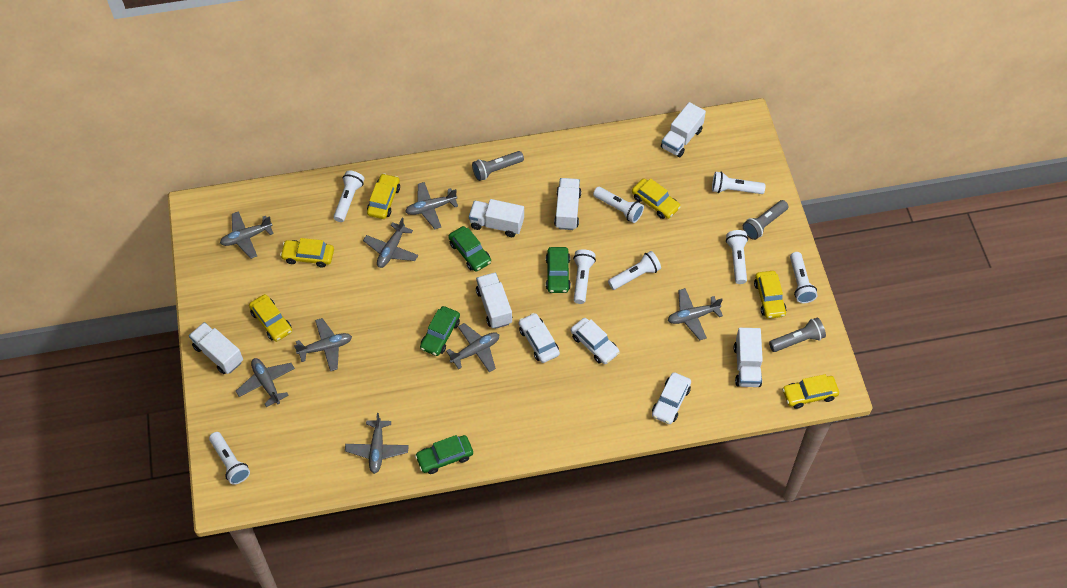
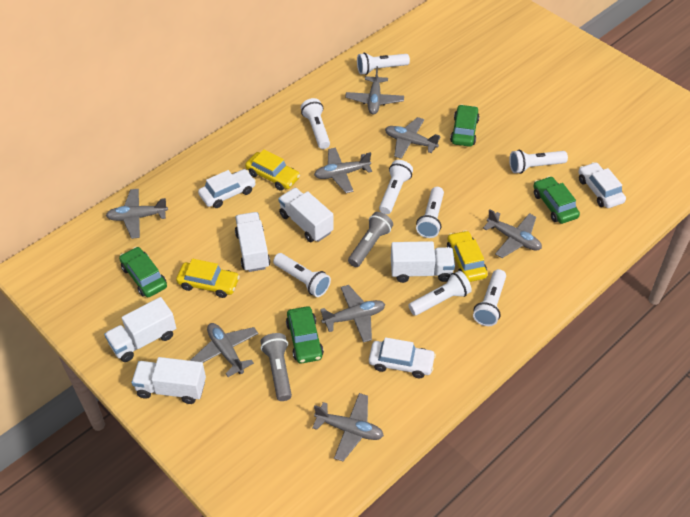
grey flashlight: [472,151,524,181] [743,200,788,240] [769,318,826,352] = 3 -> [261,333,292,401] [348,212,393,267] = 2
white truck: [189,322,243,374] [469,199,524,237] [476,272,512,329] [554,178,581,230] [661,102,706,157] [734,328,763,387] = 6 -> [104,297,176,362] [131,357,206,404] [235,212,270,272] [278,188,334,242] [391,241,455,283] = 5
yellow car: [249,294,292,342] [280,238,334,268] [367,173,400,219] [632,178,681,219] [754,271,787,319] [782,374,839,409] = 6 -> [176,259,240,298] [245,149,300,191] [447,230,488,282] = 3

